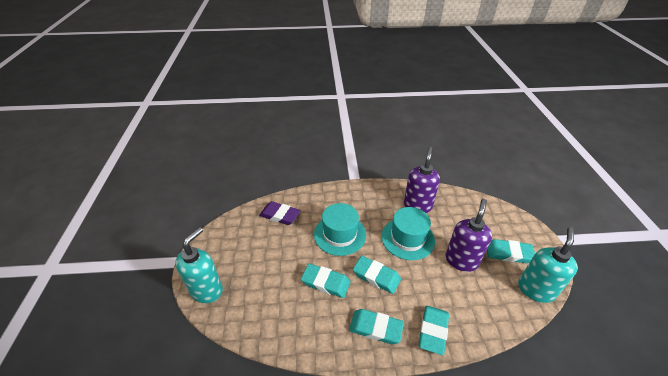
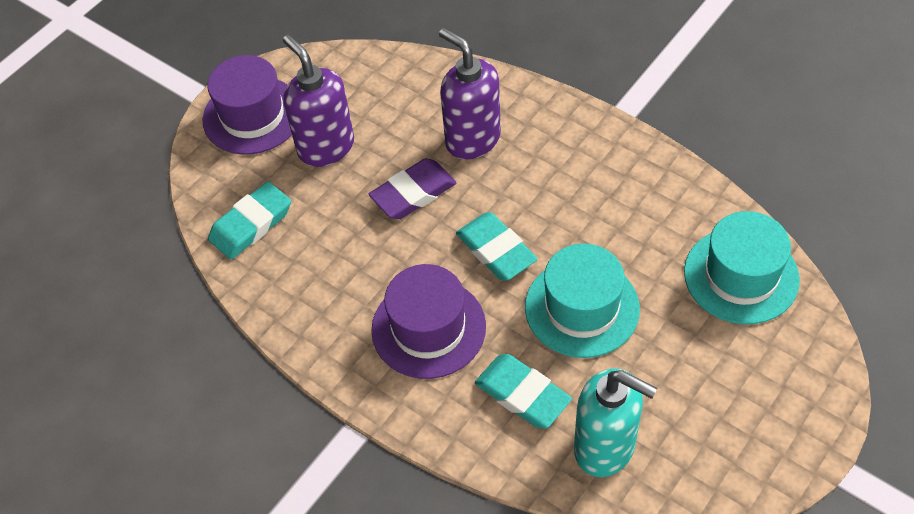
purple hat: none = 0 -> [203,55,292,155] [371,264,486,379] = 2
turquoise eraser: [301,264,350,298] [349,309,404,344] [353,256,401,294] [419,306,449,355] [487,239,535,263] = 5 -> [208,182,291,259] [456,212,538,280] [475,354,572,428] = 3
turquoise soap dispenser: [175,227,223,303] [518,227,578,303] = 2 -> [574,368,657,477] = 1

